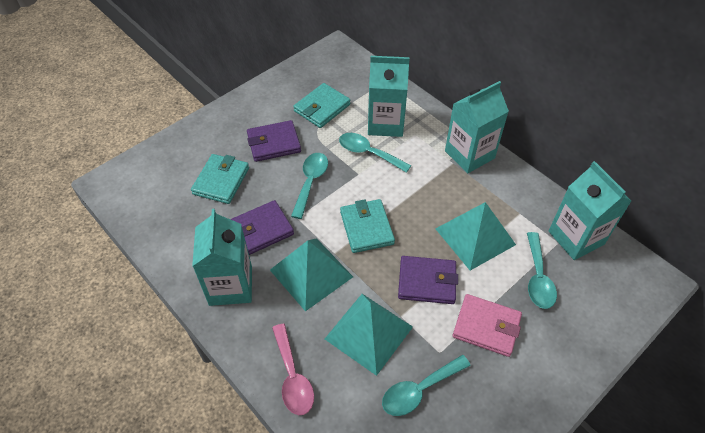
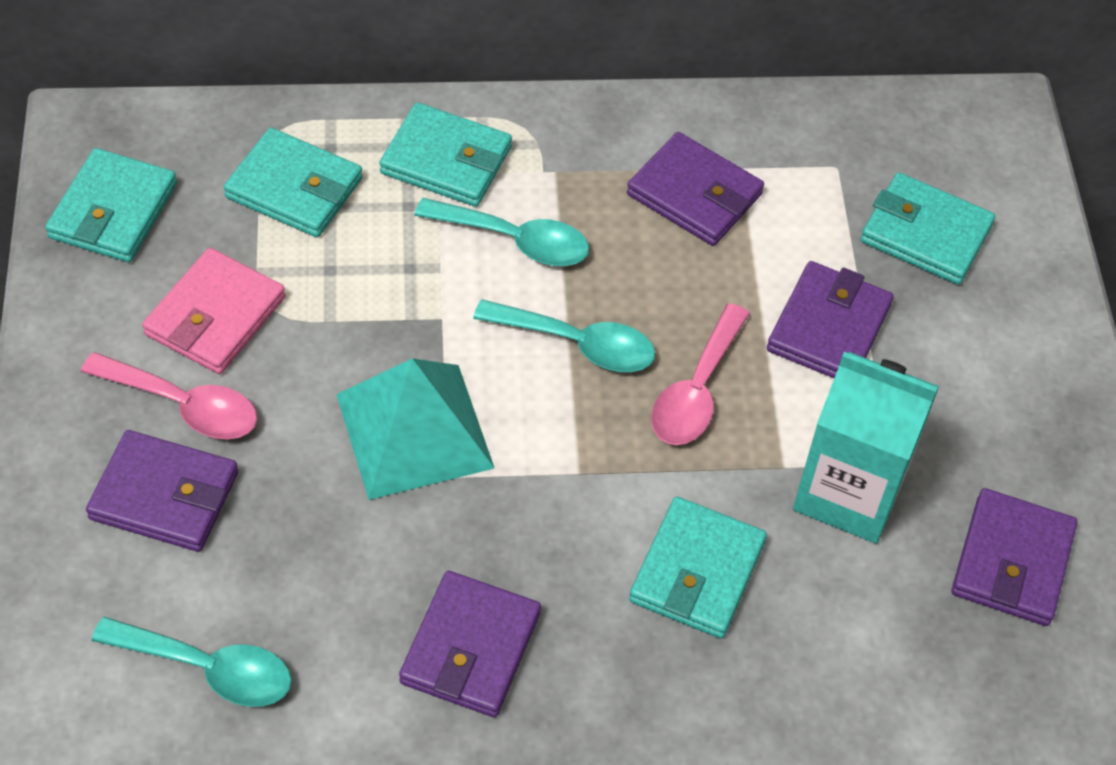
pink spoon: [272,323,314,415] = 1 -> [81,352,257,439] [651,303,750,445] = 2
purple wallet: [230,200,294,255] [247,120,301,162] [398,256,458,304] = 3 -> [86,430,238,552] [399,571,541,717] [627,132,764,246] [767,261,893,378] [951,488,1077,626] = 5
turquoise carton: [192,209,252,306] [368,56,410,137] [445,81,509,173] [549,161,631,260] = 4 -> [793,352,939,543] = 1
turquoise pyramid: [270,238,353,311] [325,294,413,376] [436,202,516,271] = 3 -> [336,358,495,500] = 1
turquoise spoon: [291,153,328,219] [339,133,411,173] [382,355,471,416] [527,232,557,309] = 4 -> [92,617,292,707] [414,198,589,266] [473,299,655,372] = 3
turquoise wallet: [191,154,249,204] [293,83,350,128] [340,199,395,253] = 3 -> [45,148,177,262] [224,128,363,237] [379,102,512,207] [629,497,767,638] [860,172,995,285] = 5

